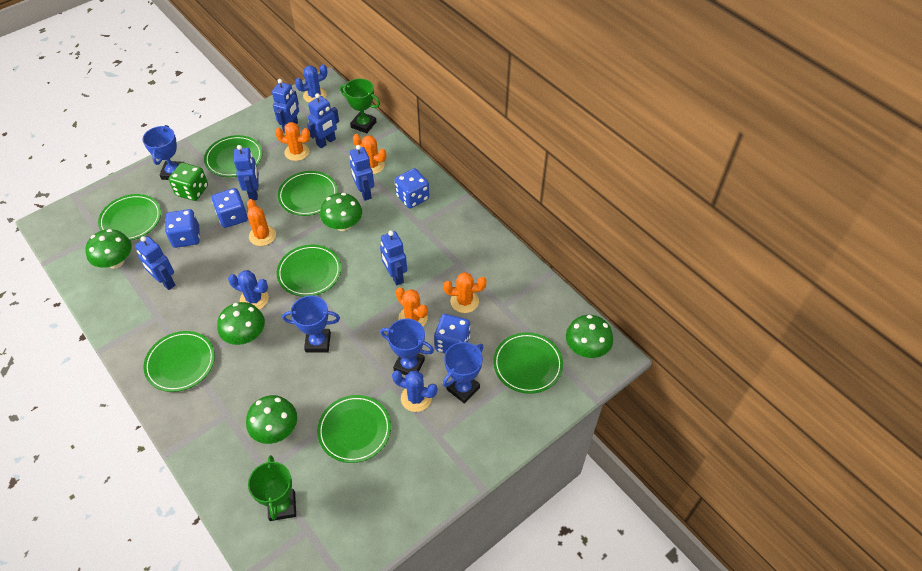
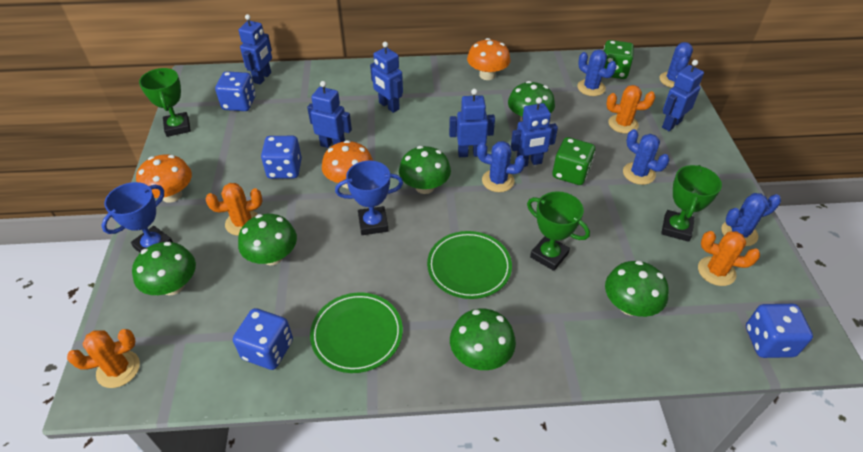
blue cactus: [228,270,269,309] [295,64,327,103] [392,370,437,412] = 3 -> [477,141,525,192] [577,50,617,96] [623,129,669,185] [659,42,693,88] [721,193,781,246] = 5
blue trophy: [142,125,185,180] [282,295,340,352] [380,318,434,375] [443,342,484,404] = 4 -> [101,182,173,253] [335,160,403,235] = 2
green dice: [169,163,208,201] = 1 -> [552,137,595,185] [604,40,634,79] = 2
green mushroom: [85,229,132,268] [217,302,265,345] [246,395,297,444] [320,193,362,231] [566,315,613,358] = 5 -> [132,242,196,295] [238,214,297,265] [399,146,451,194] [450,309,516,370] [508,81,555,121] [605,261,669,317] = 6
green plate: [98,194,161,241] [143,331,215,392] [204,135,263,177] [277,245,341,297] [278,171,338,216] [317,395,391,463] [493,332,563,394] = 7 -> [310,292,403,373] [427,231,512,299] = 2
green trophy: [248,455,296,521] [340,78,380,133] = 2 -> [139,68,191,137] [527,191,590,271] [661,165,722,242] = 3
orange cactus: [247,199,276,246] [275,122,310,161] [353,134,386,174] [396,287,428,326] [443,272,486,313] = 5 -> [67,329,140,388] [205,183,263,236] [606,85,655,134] [698,231,760,286] = 4
orange mushroom: none = 0 -> [136,154,192,203] [322,140,373,189] [467,38,510,80] = 3

